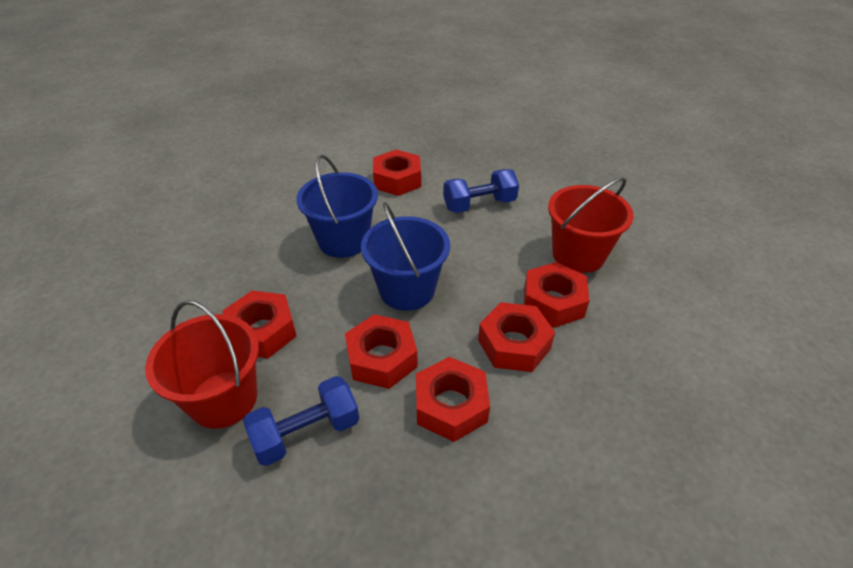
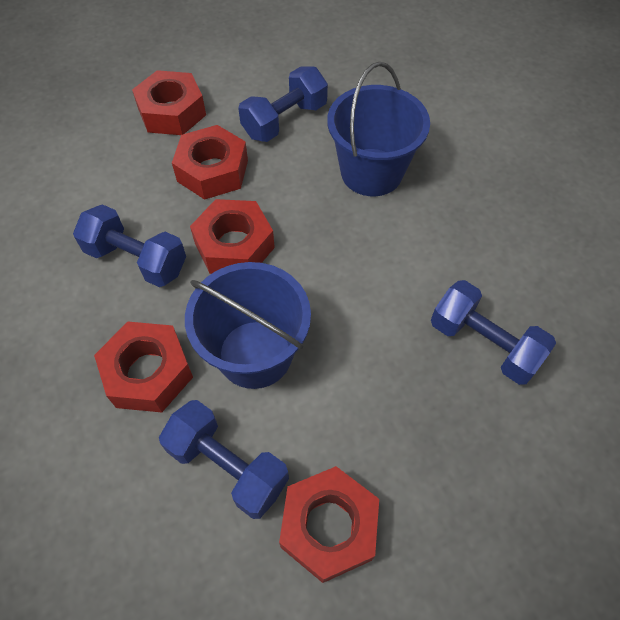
blue dumbbell: [243,376,359,466] [443,169,519,213] = 2 -> [73,204,186,287] [159,400,289,519] [238,66,328,142] [431,280,556,385] = 4
red bucket: [145,300,259,429] [548,177,634,273] = 2 -> none = 0
red nut: [223,290,296,358] [345,314,418,389] [373,149,421,196] [416,357,490,442] [478,302,555,372] [524,262,589,328] = 6 -> [94,322,193,413] [132,70,206,135] [172,125,248,200] [190,199,275,274] [279,466,379,583] = 5

